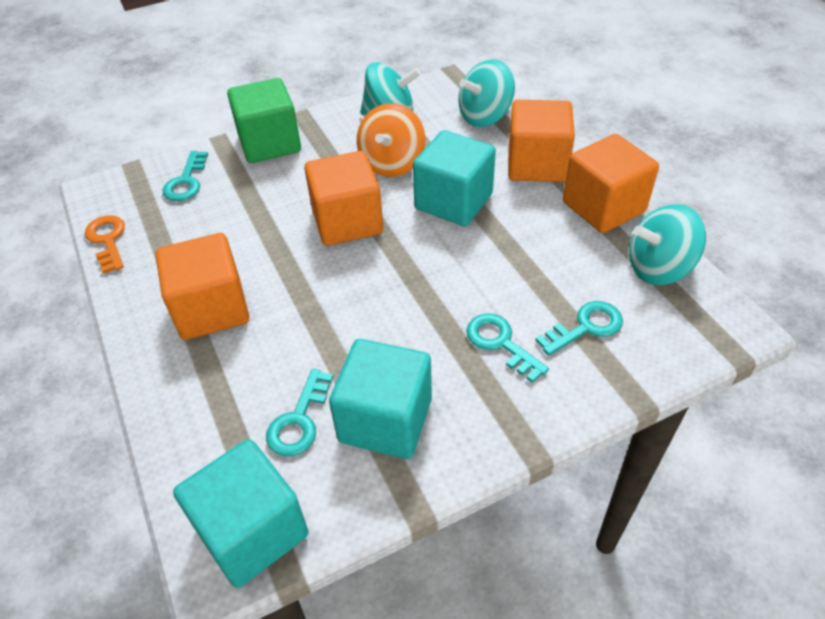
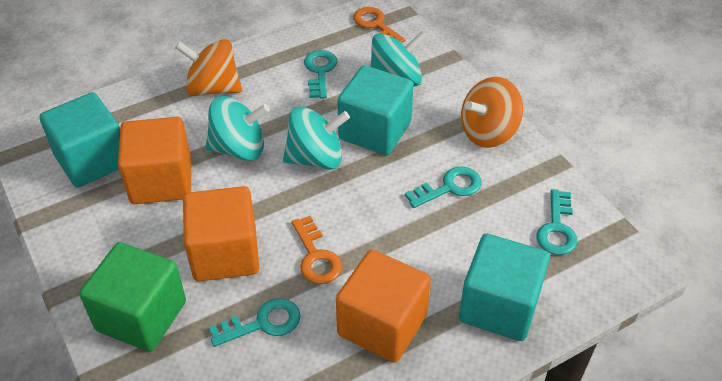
orange cube: [155,233,249,340] [304,151,383,246] [508,100,575,182] [563,134,659,233] = 4 -> [118,117,191,204] [183,186,259,281] [336,249,431,363] = 3
orange key: [85,215,125,274] = 1 -> [292,216,342,284] [353,7,405,43] = 2
orange spinning top: [357,103,426,177] = 1 -> [175,39,242,96] [461,77,523,148] = 2

